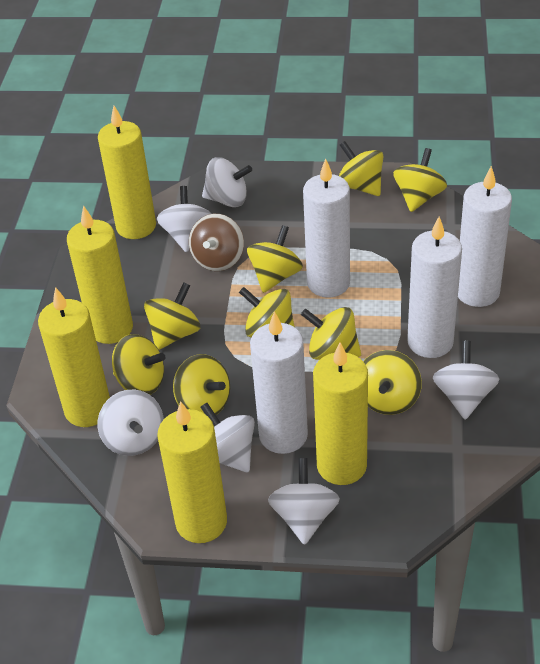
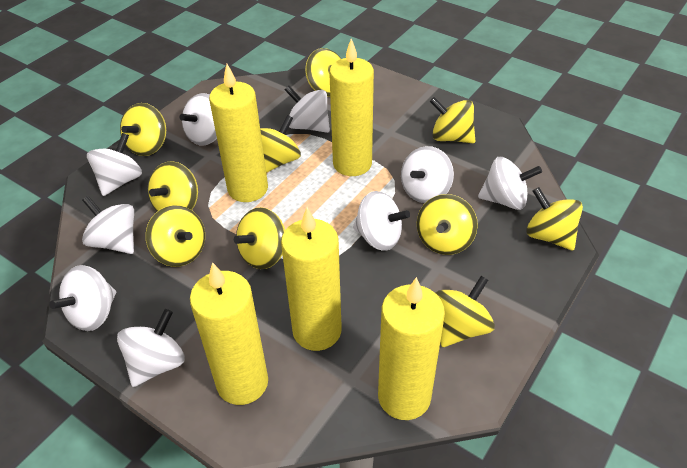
brown spinning top: [189,214,244,271] = 1 -> none = 0
white candle: [250,311,308,454] [303,158,350,297] [407,217,462,358] [458,166,512,307] = 4 -> none = 0
white spinning top: [98,390,164,456] [157,186,211,253] [200,403,255,472] [202,157,252,207] [268,458,340,545] [433,341,500,420] = 6 -> [49,265,116,331] [82,196,134,254] [87,133,142,196] [117,309,185,387] [179,93,217,146] [285,86,330,133] [353,191,410,251] [401,146,454,203] [478,157,542,210] = 9
yellow spinning top: [112,334,165,395] [144,282,201,350] [173,354,230,415] [239,287,295,337] [247,225,303,293] [301,307,361,360] [339,141,383,196] [363,350,422,415] [393,148,447,212] = 9 -> [120,103,166,156] [146,205,205,267] [148,161,198,212] [234,207,285,269] [260,115,301,173] [305,48,341,97] [417,194,478,255] [430,97,475,143] [435,276,495,347] [526,187,583,251] = 10

